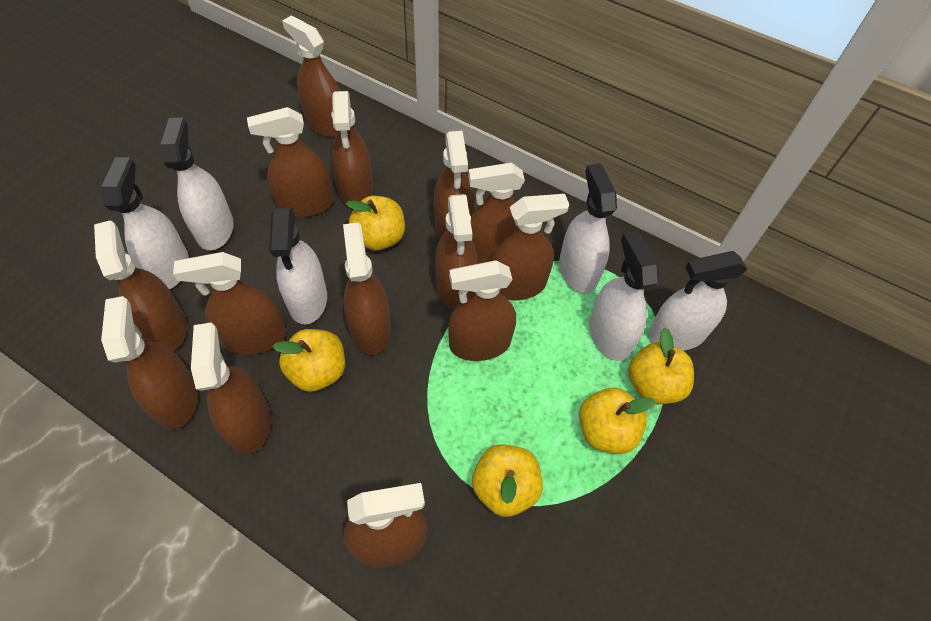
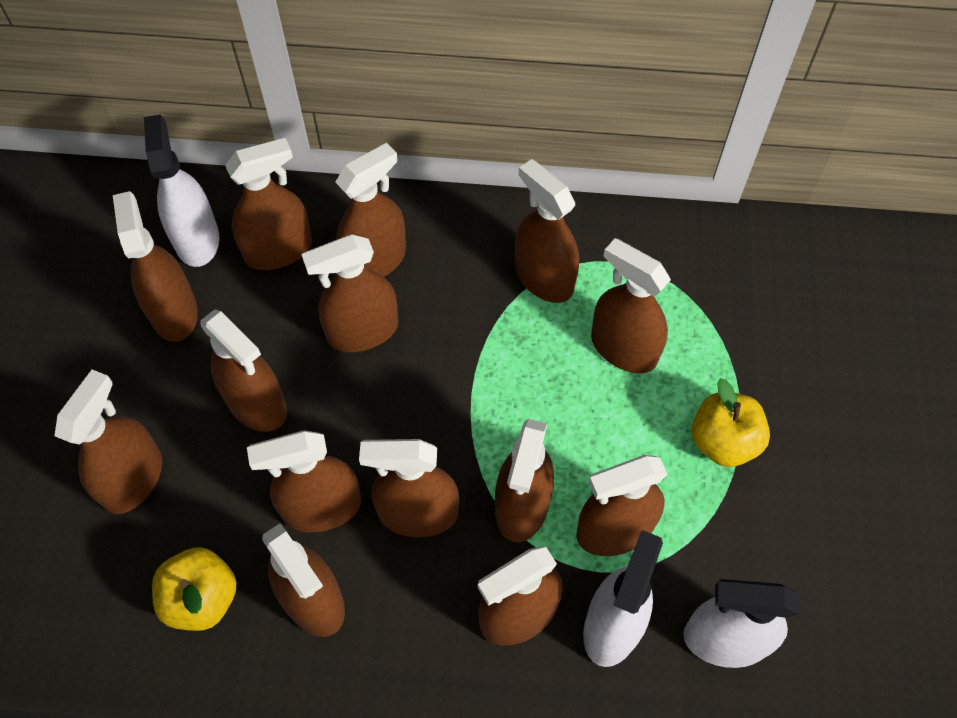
white spray bottle: [101,157,189,289] [160,118,234,250] [269,208,327,325] [559,164,617,294] [589,231,659,361] [648,251,748,351] = 6 -> [144,114,219,267] [583,530,663,667] [683,579,798,668] = 3
yellow apple: [273,329,345,392] [346,196,405,250] [472,444,543,517] [579,388,655,454] [628,328,694,404] = 5 -> [152,547,237,631] [691,378,770,467] = 2

